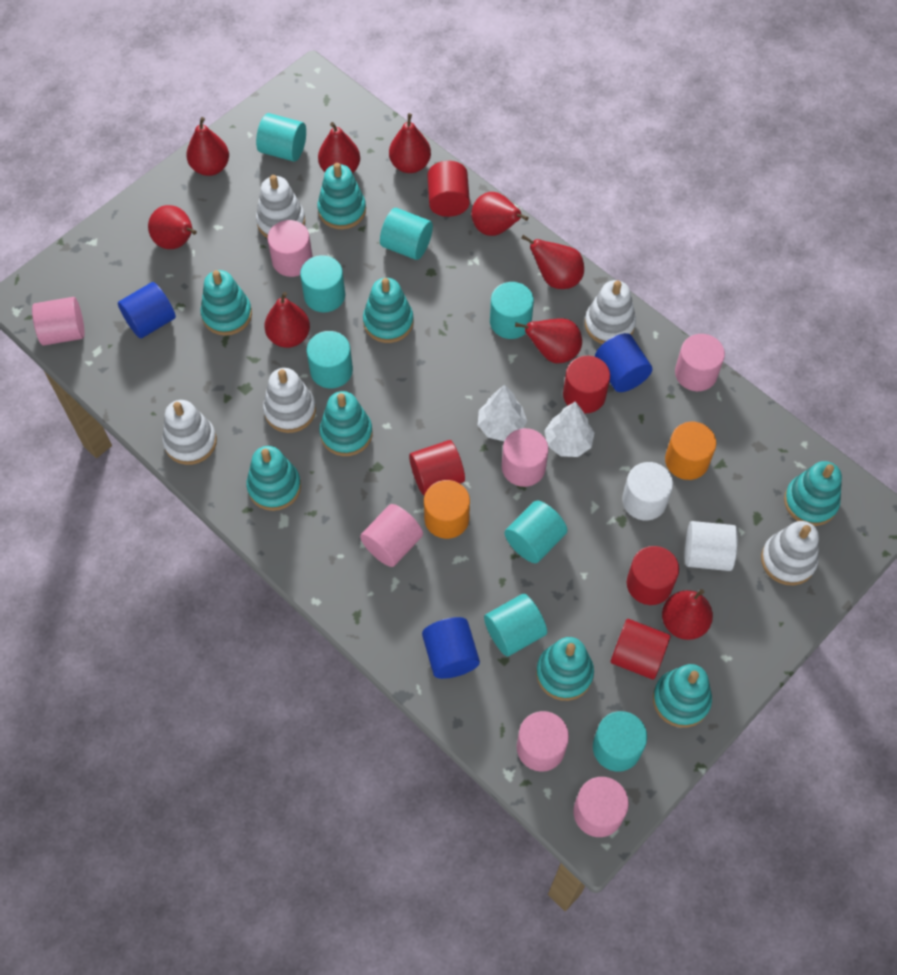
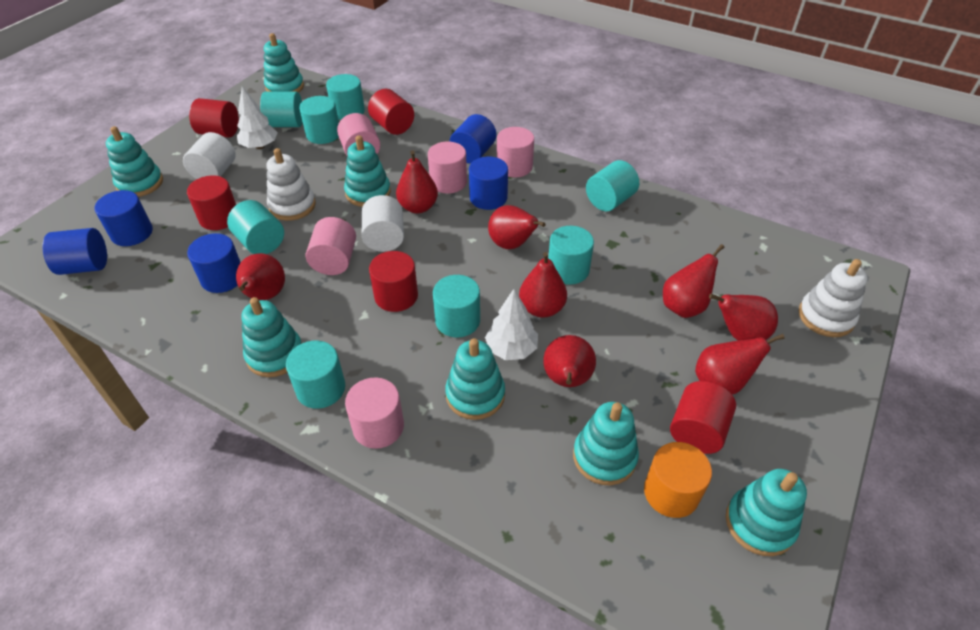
blue cylinder: [118,282,176,338] [422,617,480,679] [595,333,652,392] = 3 -> [42,228,107,275] [95,190,153,246] [187,233,241,293] [449,114,496,164] [469,156,508,210] = 5
orange cylinder: [424,480,470,539] [665,422,716,480] = 2 -> [644,442,712,518] = 1
pink cylinder: [32,297,85,346] [267,220,313,277] [360,504,423,567] [502,428,548,487] [517,711,569,772] [573,777,629,837] [675,334,725,391] = 7 -> [306,217,356,275] [337,113,380,157] [345,377,404,449] [428,142,467,194] [497,127,534,178] = 5
red pear: [148,205,197,249] [187,117,229,176] [264,292,310,348] [318,122,360,173] [389,113,431,173] [471,192,529,236] [515,318,582,363] [521,235,584,289] [662,589,713,640] = 9 -> [236,253,285,300] [396,150,438,214] [488,205,546,249] [519,252,567,318] [544,335,596,387] [663,244,725,318] [695,334,785,395] [709,294,778,341] = 8
turquoise stacking toy: [201,270,252,336] [247,446,301,511] [317,163,366,230] [319,391,372,456] [363,278,413,343] [536,637,594,701] [653,664,712,728] [784,461,842,526] = 8 -> [106,126,163,197] [241,297,302,377] [264,33,304,93] [344,135,391,207] [445,338,505,420] [573,402,639,485] [726,469,807,556] = 7
white stacking toy: [162,400,217,465] [256,175,305,238] [263,368,316,433] [585,280,636,344] [761,521,819,585] = 5 -> [267,148,316,221] [799,259,867,337] = 2

